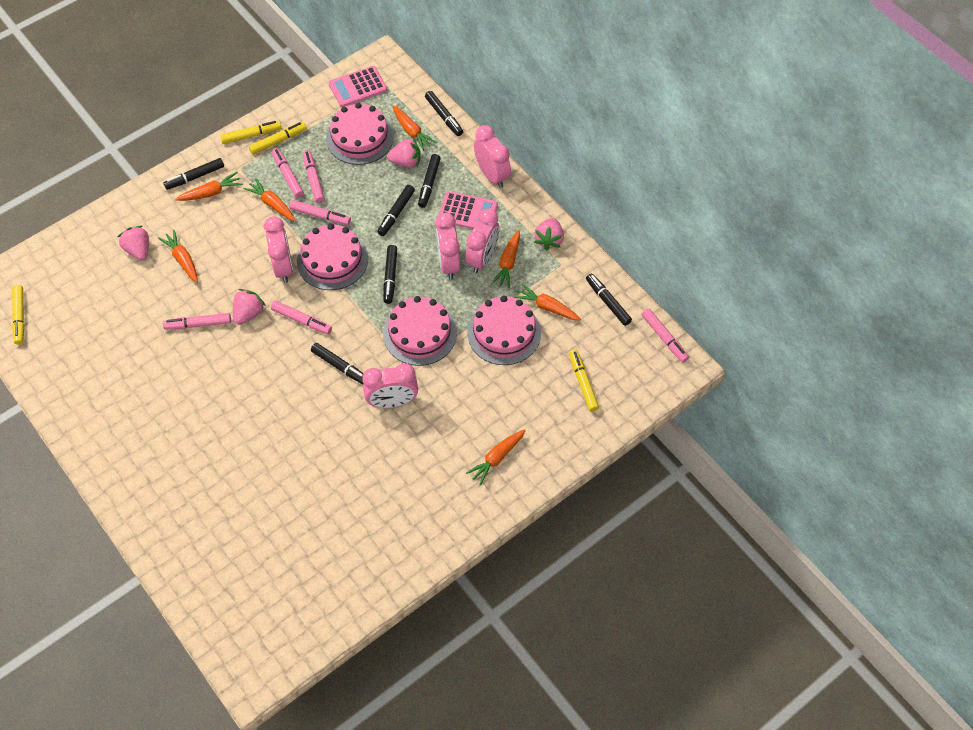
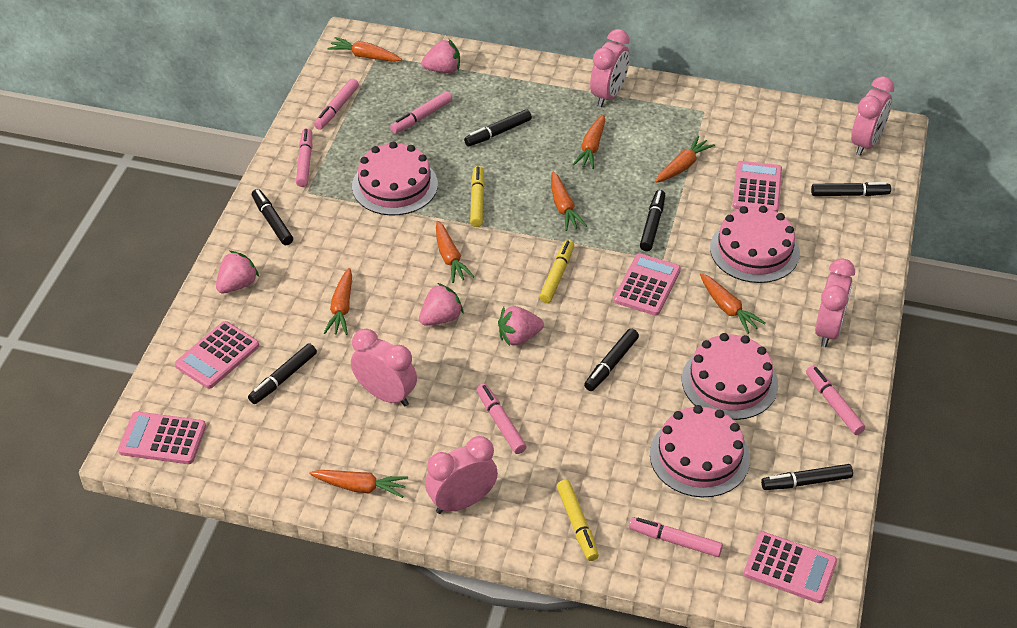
orange carrot: [158,230,198,283] [175,172,243,201] [243,178,296,221] [392,105,437,151] [466,429,526,486] [492,230,520,288] [514,284,581,321] = 7 -> [309,470,408,498] [324,268,352,335] [327,37,402,62] [436,221,474,283] [551,172,587,231] [573,114,605,169] [655,136,715,183] [700,273,766,334] = 8
pink calculator: [329,66,387,107] [438,191,498,229] = 2 -> [118,412,206,464] [175,321,259,389] [614,253,681,316] [732,161,782,212] [744,532,837,603] = 5
yellow marker: [12,285,25,345] [220,121,282,144] [249,122,307,155] [569,350,599,412] = 4 -> [470,166,485,227] [539,240,574,303] [557,480,599,561] = 3

